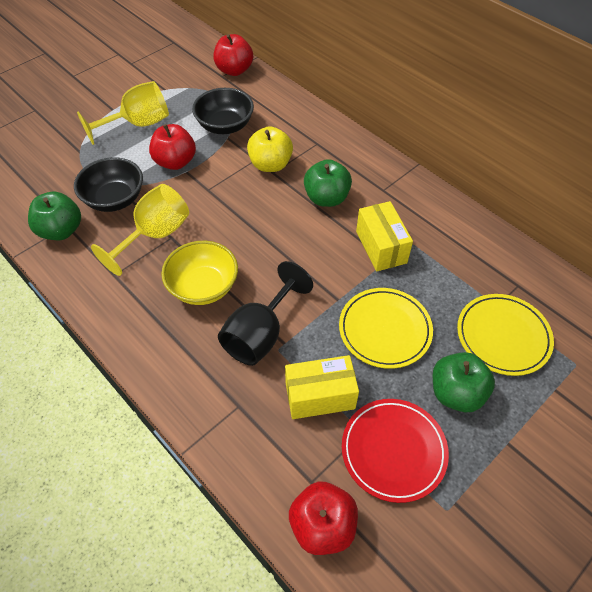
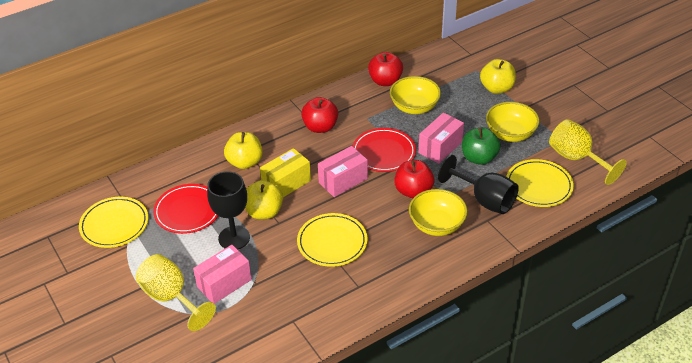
black bowl: [74,157,143,212] [192,88,254,134] = 2 -> none = 0
black goblet: [218,261,313,366] = 1 -> [207,171,250,250] [438,155,519,214] = 2
green apple: [28,191,81,240] [304,159,352,207] [433,352,495,412] = 3 -> [462,127,501,165] = 1
pink box: none = 0 -> [193,245,252,304] [318,146,368,197] [419,113,464,164] = 3
red plate: [342,399,449,503] = 1 -> [153,184,218,234] [353,128,416,172] = 2
yellow apple: [247,126,293,172] = 1 -> [224,132,263,169] [245,180,283,219] [480,59,516,94] = 3
yellow bowl: [161,241,238,305] = 1 -> [390,76,441,114] [409,189,468,236] [486,102,540,142] = 3
yellow box: [285,355,359,419] [356,201,413,272] = 2 -> [260,148,311,197] = 1
yellow plate: [339,288,433,369] [457,294,554,376] = 2 -> [79,197,148,248] [297,213,368,267] [506,159,574,207] = 3

